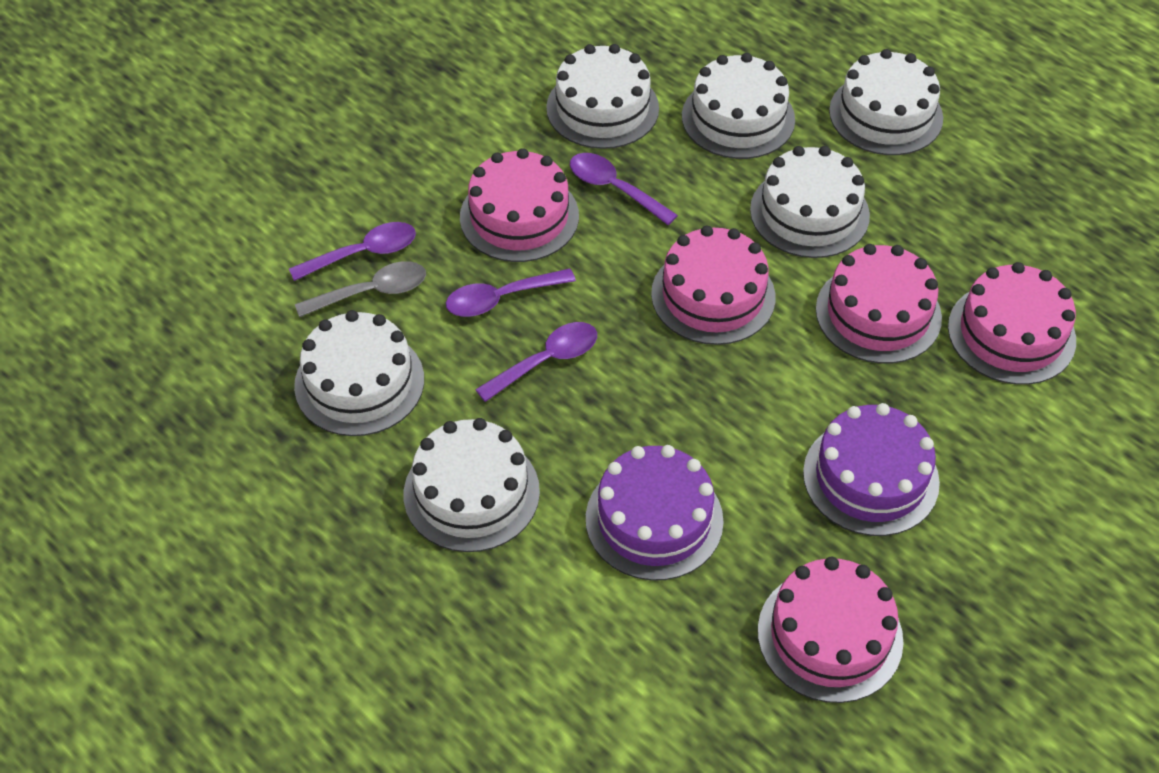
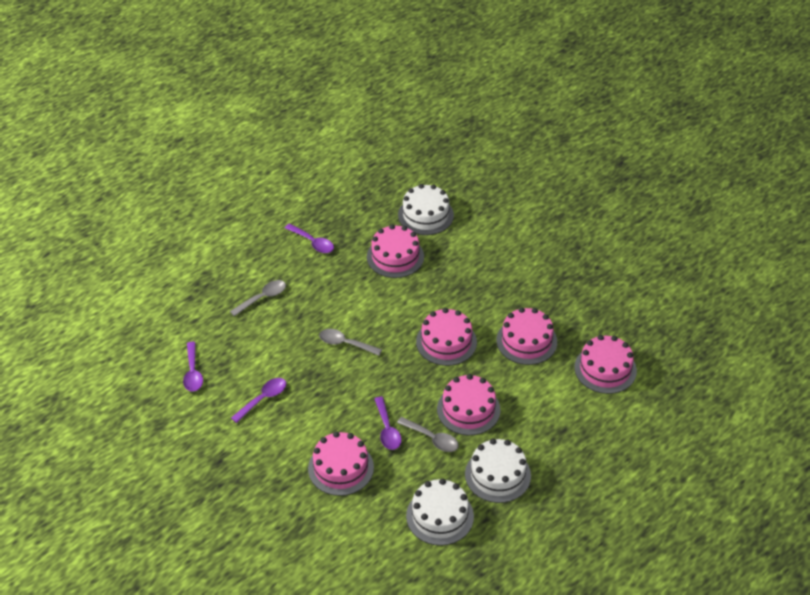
grey spoon: [295,261,426,317] = 1 -> [230,280,286,316] [319,329,382,356] [397,417,459,452] = 3
pink cake: [460,148,579,262] [651,226,776,345] [758,557,904,703] [816,244,942,364] [948,262,1076,385] = 5 -> [308,432,374,496] [367,224,424,278] [416,308,477,366] [437,374,501,435] [496,307,557,365] [574,335,637,394] = 6
purple cake: [586,445,724,581] [803,403,940,536] = 2 -> none = 0
white cake: [294,310,424,436] [404,418,540,552] [546,44,659,149] [682,53,795,159] [750,146,870,258] [829,49,943,155] = 6 -> [398,184,454,235] [406,478,474,546] [465,438,531,503] = 3

